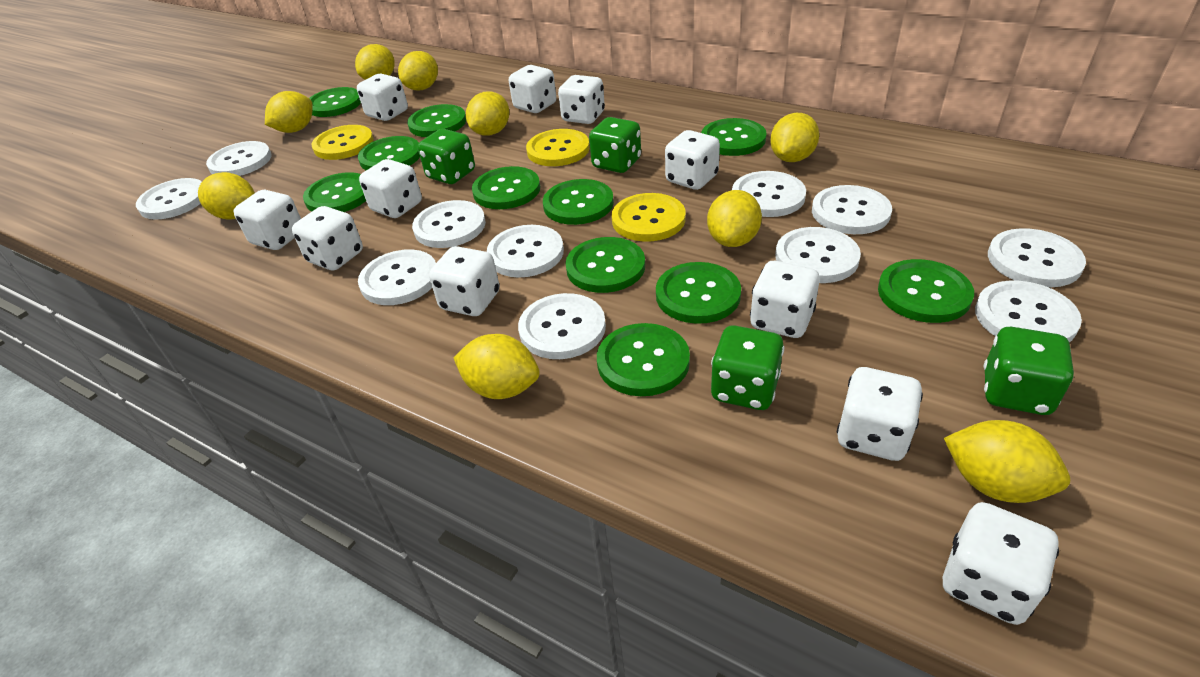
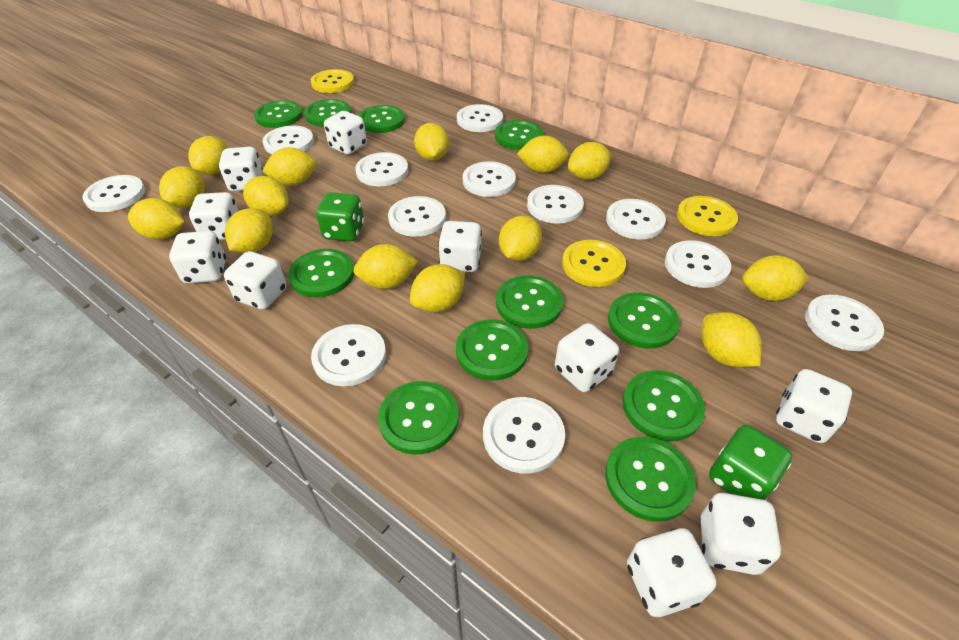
green dice: [418,129,475,184] [589,117,641,173] [711,326,784,410] [984,327,1074,415] = 4 -> [316,192,364,242] [709,425,792,501] = 2
white button: [136,178,202,219] [206,141,271,176] [358,249,436,305] [412,200,486,248] [487,225,564,278] [518,293,606,359] [732,171,806,217] [775,227,861,283] [812,185,892,234] [975,281,1082,342] [988,228,1086,287] = 11 -> [82,175,145,212] [263,126,314,154] [311,324,386,386] [355,152,408,187] [388,196,446,237] [457,104,503,132] [463,161,516,197] [483,397,565,474] [527,185,584,224] [606,199,666,240] [665,240,731,288] [805,295,884,351] = 12
white dice: [233,190,301,250] [292,206,363,270] [357,74,408,121] [359,159,422,218] [429,246,500,316] [509,65,556,113] [558,75,605,124] [665,130,720,190] [750,261,820,338] [837,367,923,461] [943,502,1059,625] = 11 -> [169,231,226,284] [189,192,238,240] [219,147,263,191] [224,251,286,310] [324,111,367,155] [438,221,482,272] [555,323,619,392] [627,528,716,617] [700,493,781,575] [776,369,852,443] = 10
yellow lemon: [198,172,255,220] [265,91,313,133] [355,44,395,80] [398,51,438,90] [454,334,540,399] [466,91,510,136] [707,190,762,247] [770,113,819,162] [944,420,1070,503] = 9 -> [128,198,185,239] [159,166,205,208] [188,136,228,175] [225,208,273,253] [243,176,288,216] [262,147,316,186] [353,244,418,289] [410,264,465,312] [414,123,449,161] [499,215,542,261] [517,135,569,173] [568,142,611,180] [701,312,762,367] [742,255,809,301] = 14

